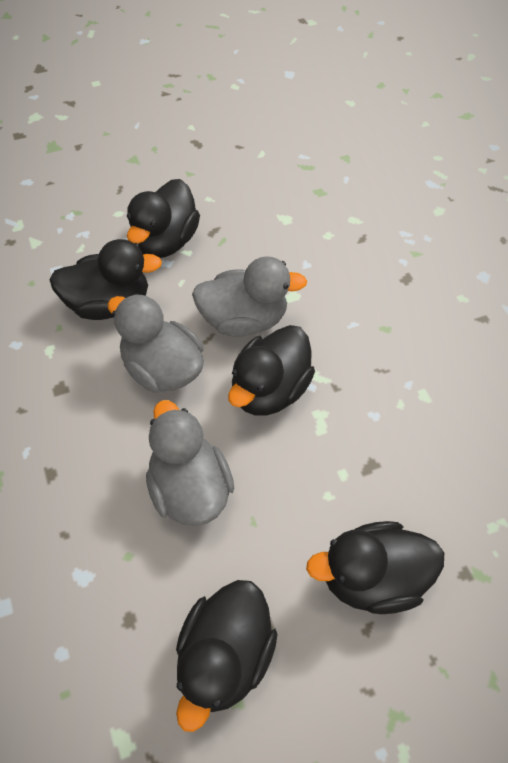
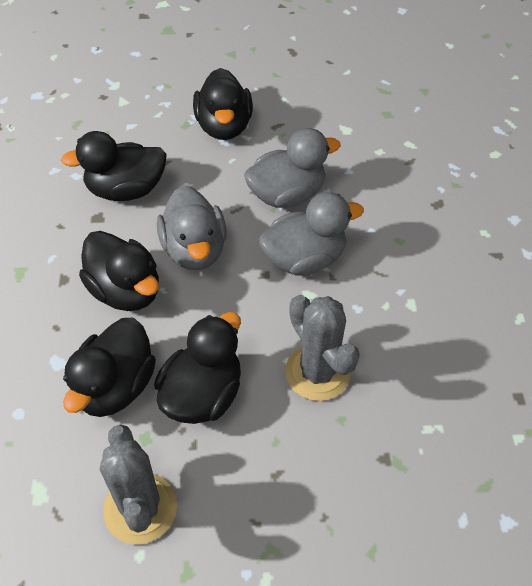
grey cactus: none = 0 -> [100,425,177,545] [285,295,360,401] = 2

